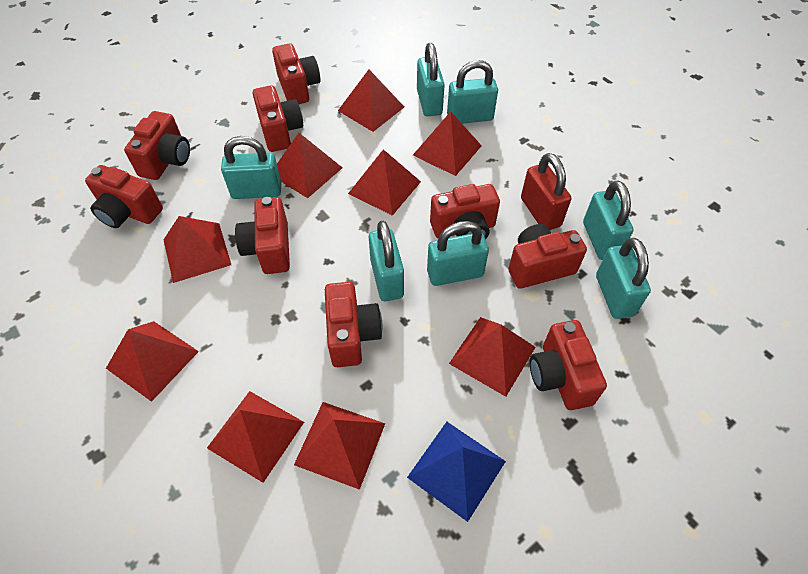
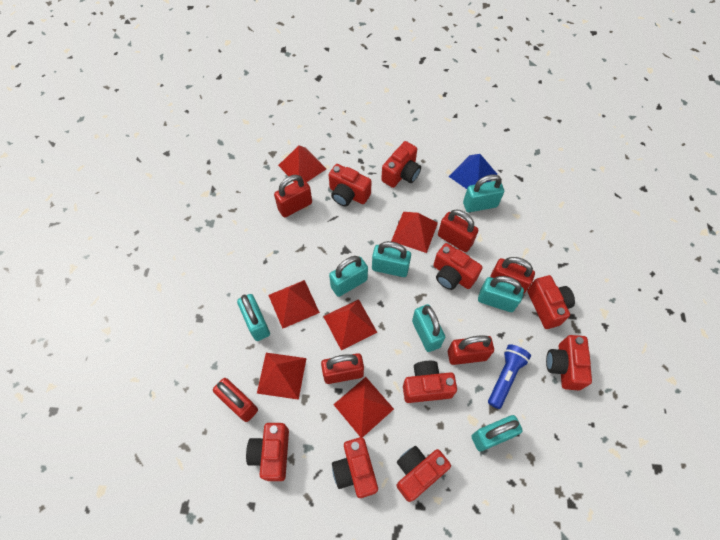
blue flashlight: none = 0 -> [488,344,531,409] = 1
red padlock: [521,153,571,230] = 1 -> [213,378,258,422] [274,175,312,217] [321,353,364,384] [438,209,479,252] [448,335,494,365] [490,257,535,295] = 6
red pyramid: [106,321,199,402] [164,216,231,283] [207,391,304,483] [277,133,343,198] [294,402,385,490] [338,70,404,132] [348,149,421,216] [413,111,482,176] [449,317,536,397] = 9 -> [257,353,307,400] [268,280,320,329] [278,145,326,182] [323,299,377,351] [333,377,394,437] [391,212,438,253] = 6

